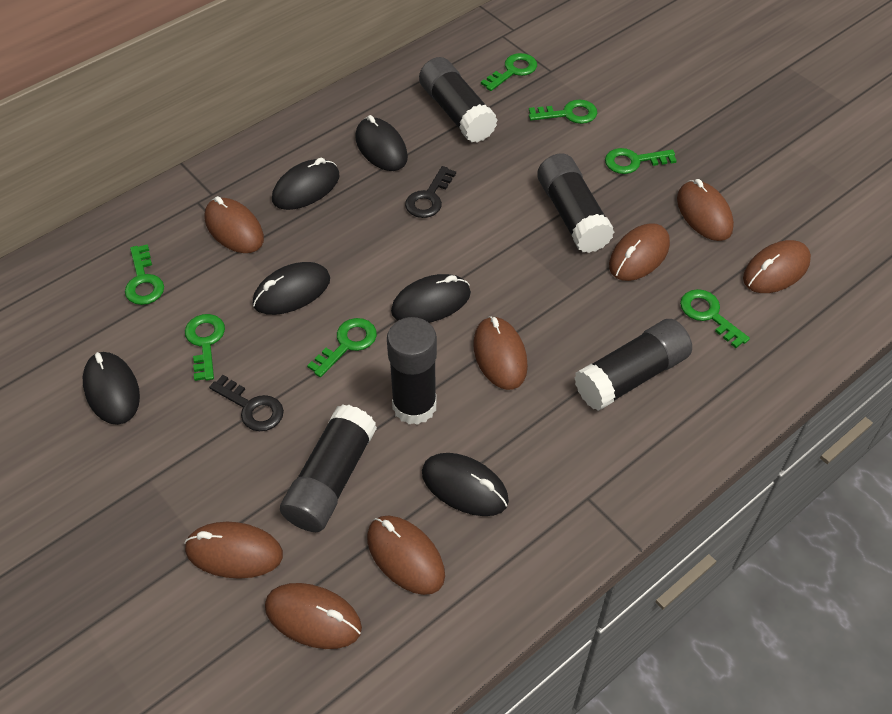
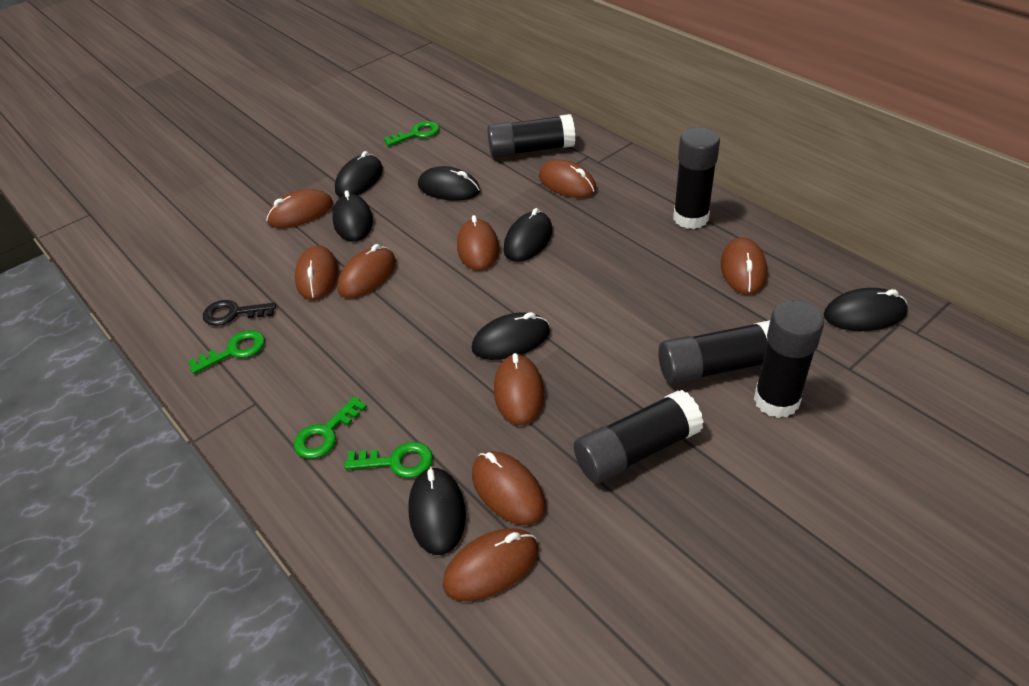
black key: [209,375,284,431] [405,166,456,218] = 2 -> [203,300,276,326] = 1
black mouse: [83,352,140,425] [253,262,330,315] [272,158,339,210] [355,115,408,171] [391,274,471,323] [422,453,509,516] = 6 -> [332,190,373,242] [335,151,383,197] [409,467,466,555] [418,166,480,201] [472,312,550,360] [503,208,553,262] [823,288,908,331] = 7
brown mouse: [184,522,283,579] [204,196,264,253] [265,583,362,649] [367,516,445,595] [473,316,528,390] [609,223,670,281] [677,179,734,241] [743,240,811,293] = 8 -> [266,189,333,228] [295,246,338,300] [337,244,396,299] [443,528,538,601] [457,215,499,271] [472,451,546,525] [494,353,544,425] [539,160,596,198] [721,237,767,295] = 9
green key: [125,244,164,305] [185,314,225,381] [307,318,377,377] [481,53,537,91] [529,99,597,124] [605,148,677,174] [680,289,750,348] = 7 -> [188,330,265,374] [294,397,367,459] [344,442,433,478] [384,121,439,146] = 4

